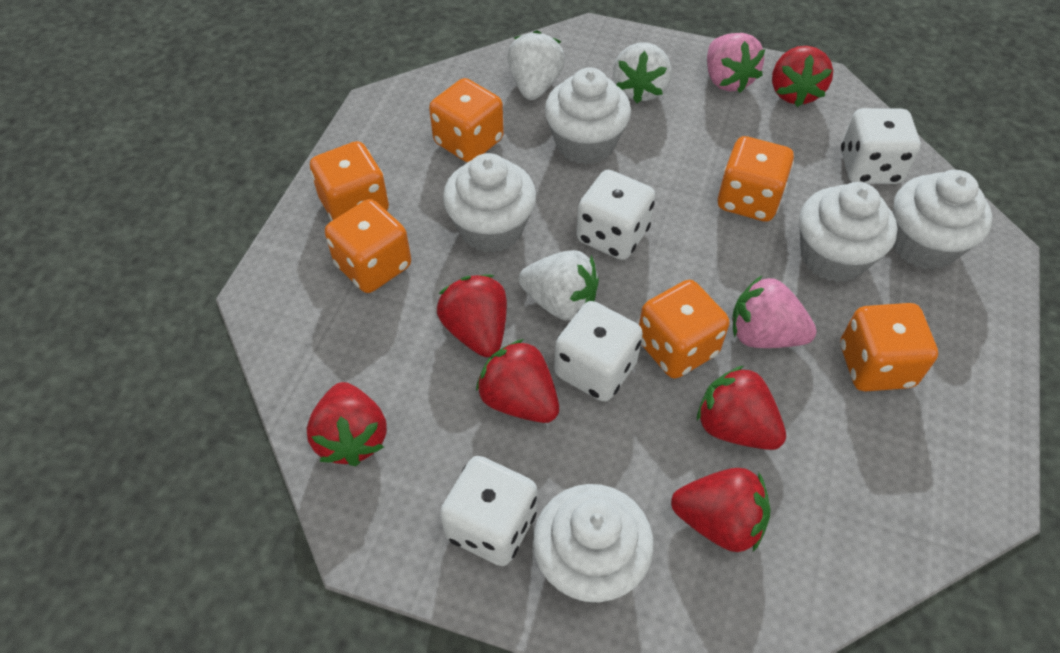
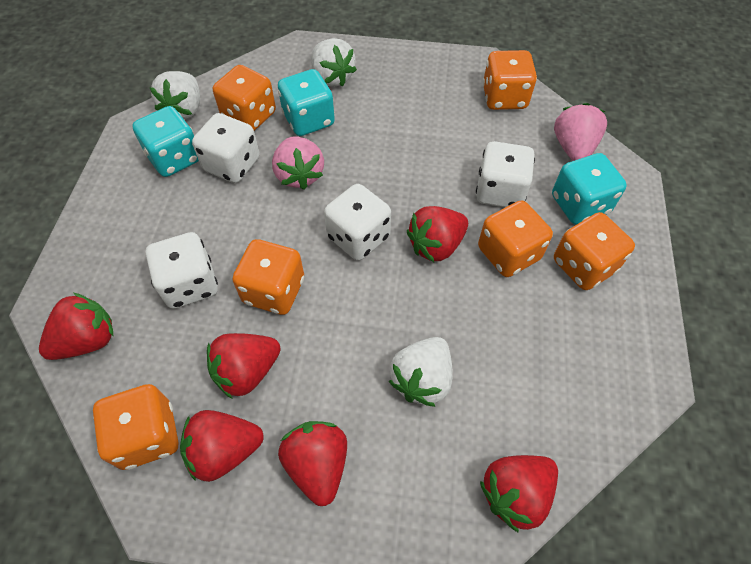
turquoise dice: none = 0 -> [132,106,199,177] [278,69,335,136] [552,153,627,224] = 3
white cupcake: [443,153,536,253] [533,484,654,603] [545,68,631,165] [799,182,897,282] [893,170,992,270] = 5 -> none = 0

